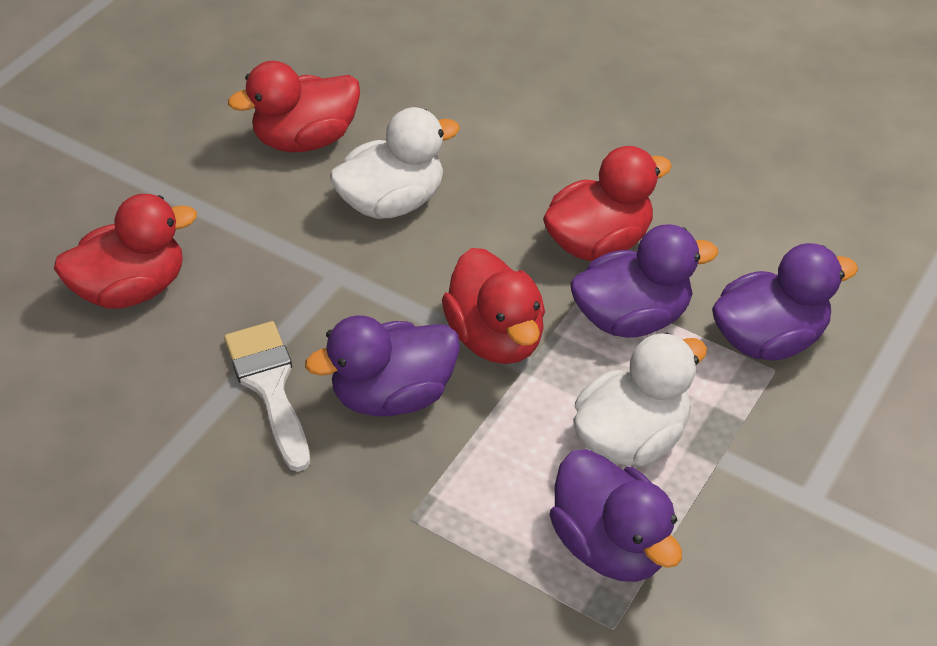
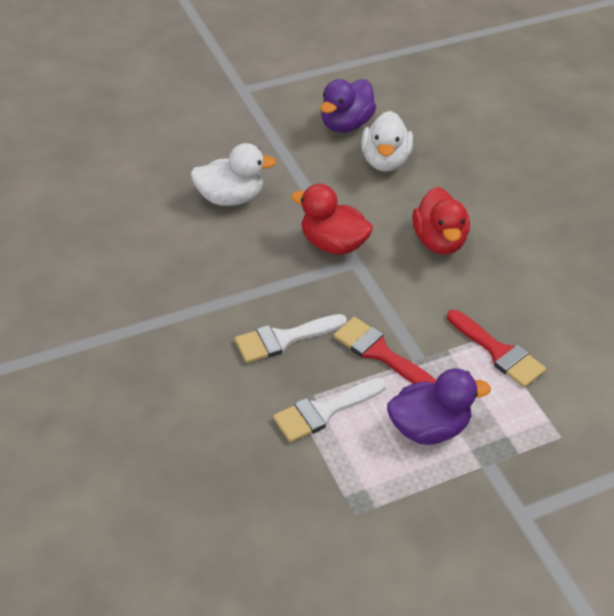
purple duck: [305,315,460,416] [549,449,682,582] [570,224,718,338] [712,243,858,361] = 4 -> [320,79,376,132] [387,369,491,445] = 2
red brush: none = 0 -> [333,317,436,384] [447,310,546,388] = 2
red duck: [54,194,197,309] [228,61,360,152] [442,248,545,364] [543,146,672,261] = 4 -> [291,184,373,255] [412,187,470,255] = 2
white brush: [224,321,310,472] = 1 -> [235,314,347,363] [273,378,386,443] = 2

